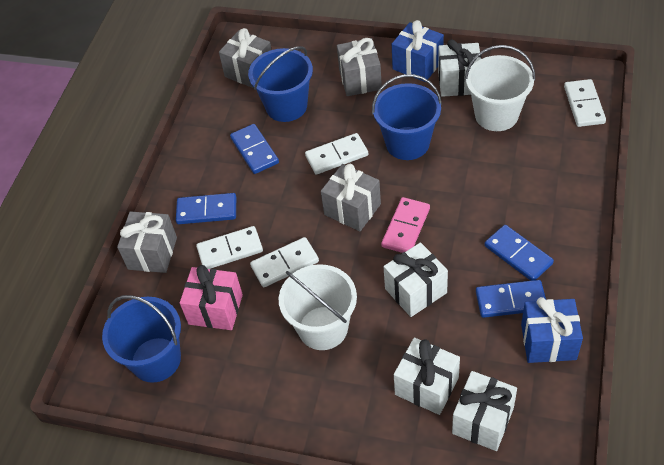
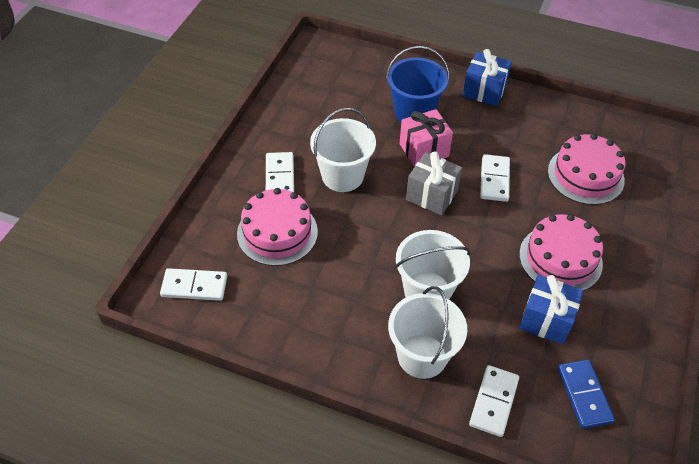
blue bucket: [102,295,181,383] [248,46,313,122] [372,74,442,160] = 3 -> [386,46,450,122] = 1
blue domino: [176,193,236,224] [230,124,279,174] [476,280,546,318] [485,225,554,281] = 4 -> [558,360,615,429] = 1
grey gift: [117,211,177,273] [219,28,271,88] [321,164,381,231] [337,38,382,96] = 4 -> [406,151,462,215] = 1
pink cake: none = 0 -> [237,188,318,266] [519,214,603,291] [548,134,625,205] = 3
pink domino: [381,197,430,253] = 1 -> none = 0
white bucket: [279,264,357,350] [465,45,535,131] = 2 -> [310,108,376,192] [388,286,467,379] [395,230,471,300] = 3
white gift: [383,242,448,317] [394,338,460,415] [438,39,481,97] [452,371,517,451] = 4 -> none = 0

